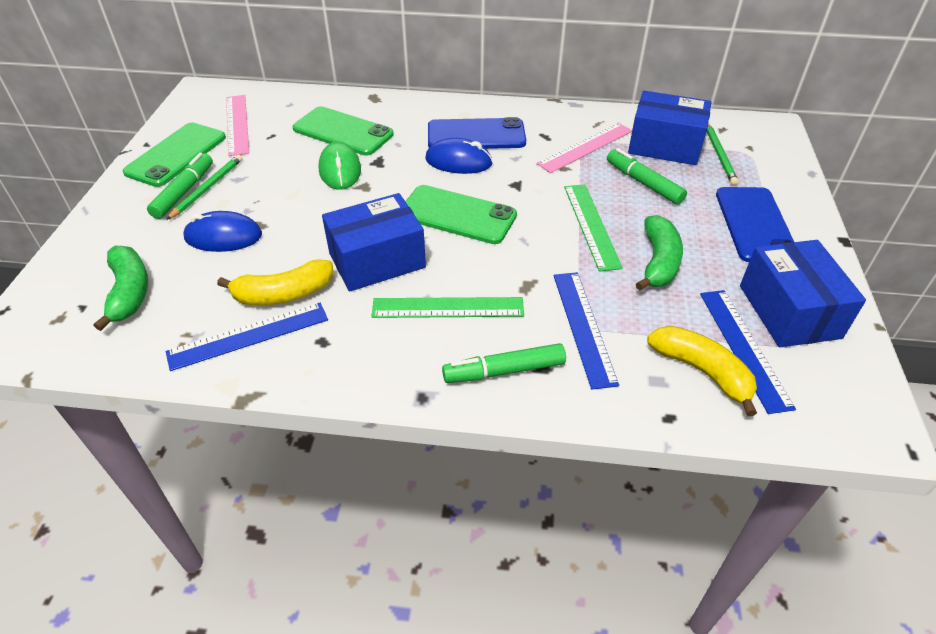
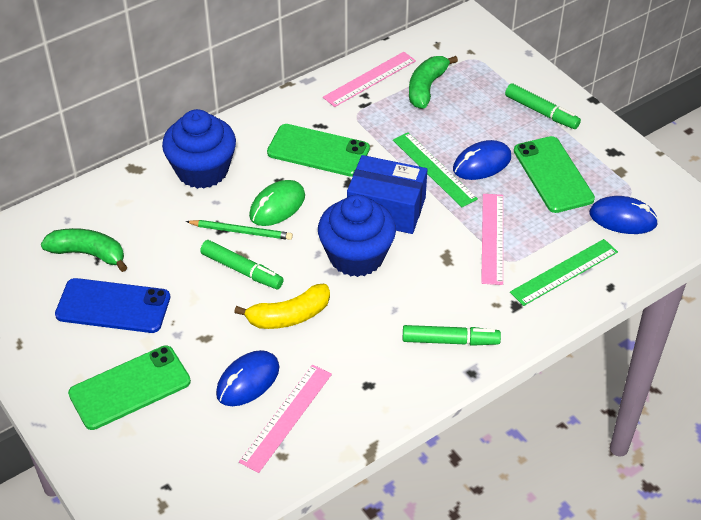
blue box: [322,193,426,291] [628,91,712,165] [740,240,866,347] = 3 -> [347,155,427,234] = 1
blue cupcake: none = 0 -> [162,109,236,189] [318,195,396,277] = 2
blue mouse: [183,211,262,252] [425,138,493,174] = 2 -> [216,350,279,406] [453,140,511,180] [589,196,659,234] = 3
blue phone: [428,117,526,149] [716,187,794,262] = 2 -> [55,278,170,333] = 1
blue ruler: [166,303,328,371] [553,272,619,390] [700,290,796,414] = 3 -> none = 0
green pencil: [166,155,242,220] [706,123,738,185] = 2 -> [186,220,293,240] = 1
pink ruler: [226,95,249,156] [536,123,632,173] = 2 -> [239,365,332,473] [323,52,416,107] [481,194,503,285] = 3
yellow banana: [217,259,333,305] [647,326,757,416] = 2 -> [234,284,330,329] = 1

